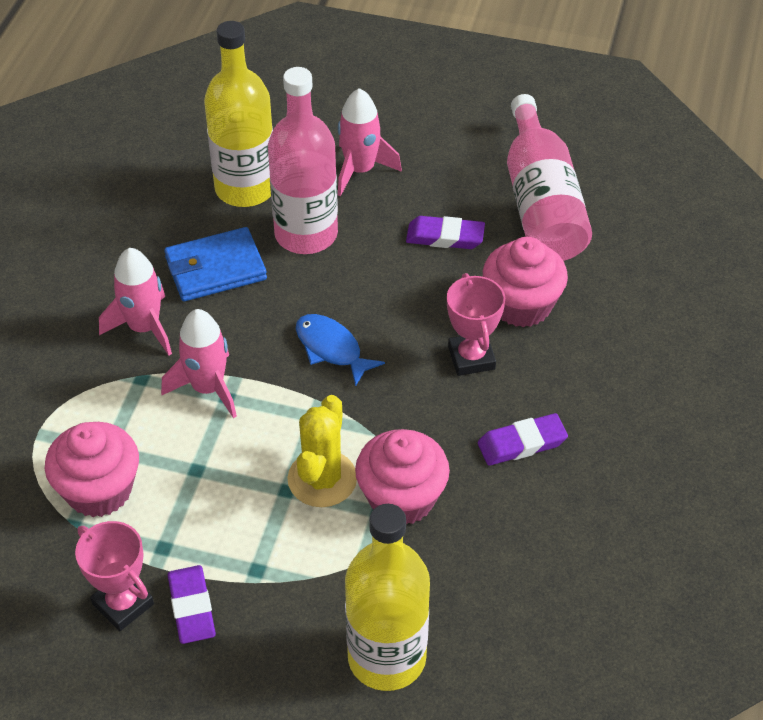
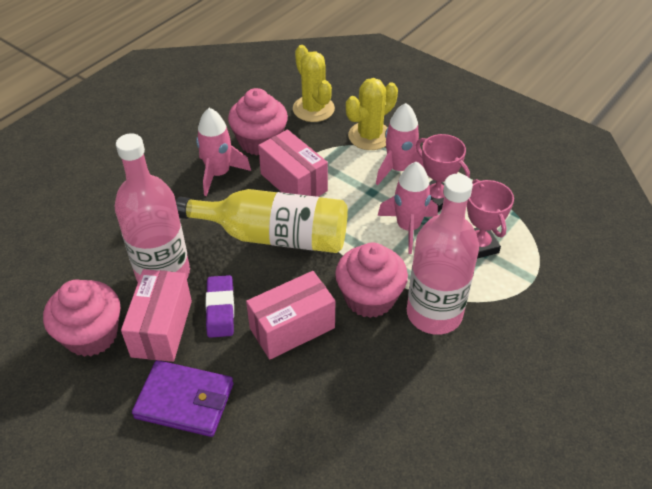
blue fish: [296,314,385,386] = 1 -> none = 0
blue wallet: [164,227,267,301] = 1 -> none = 0
pink box: none = 0 -> [121,269,192,362] [246,271,335,360] [258,130,328,197] = 3
purple eraser: [168,565,216,644] [406,216,485,249] [478,413,568,466] = 3 -> [205,275,234,338] = 1
purple wallet: none = 0 -> [132,360,233,437] = 1
yellow bottle: [204,21,273,207] [345,504,430,691] = 2 -> [176,189,348,253] = 1
yellow cactus: [287,395,357,507] = 1 -> [293,45,335,122] [346,78,398,150] = 2

